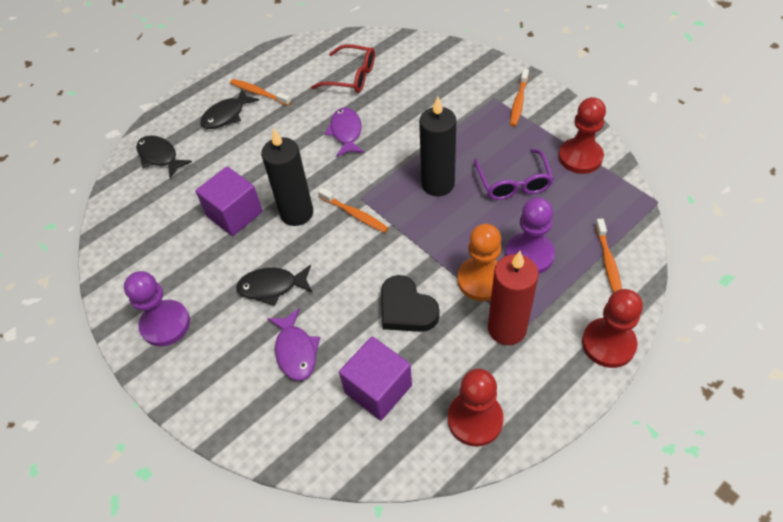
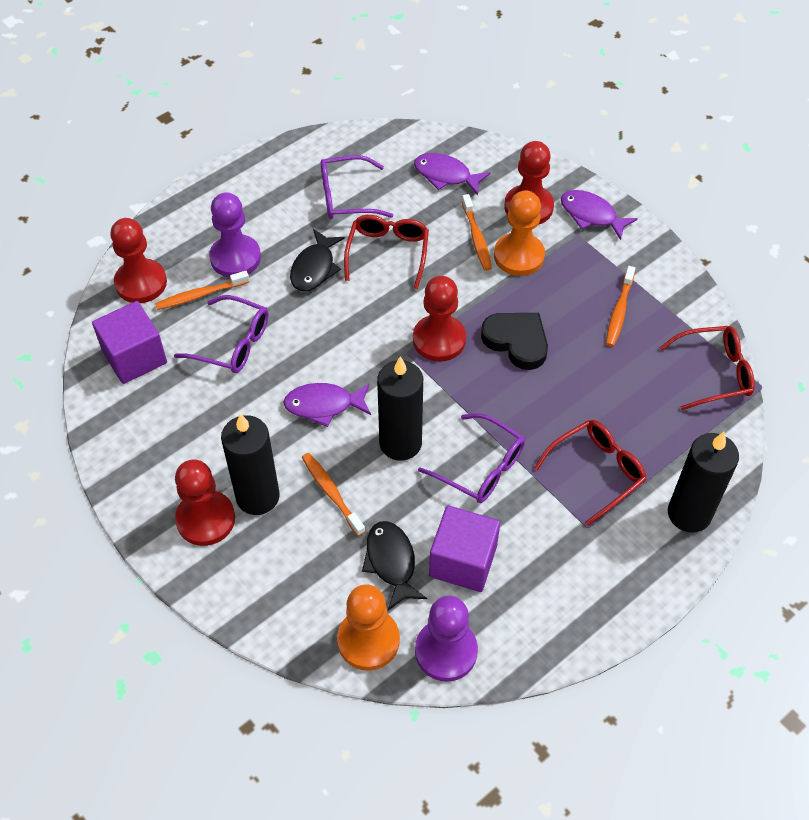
black candle: [261,128,313,226] [419,96,456,196] = 2 -> [221,413,280,515] [377,356,423,461] [668,432,739,533] = 3
black fish: [136,135,192,178] [200,89,259,129] [236,265,313,306] = 3 -> [290,229,345,292] [362,521,427,610] = 2
orange pawn: [457,224,501,301] = 1 -> [337,584,400,670] [494,191,545,276] = 2
purple fish: [267,308,320,381] [324,107,364,157] = 2 -> [283,383,371,427] [414,153,491,195] [561,190,638,240] = 3
purple glasses: [474,149,554,200] = 1 -> [174,295,268,373] [321,155,393,219] [418,413,525,503] = 3
red candle: [488,251,539,345] = 1 -> none = 0
red glasses: [311,44,375,93] = 1 -> [344,215,429,289] [534,420,647,526] [659,326,755,410] = 3
red pawn: [448,369,504,447] [559,97,606,174] [582,289,643,368] = 3 -> [110,218,167,303] [175,460,235,546] [413,276,466,362] [504,141,554,224] = 4

